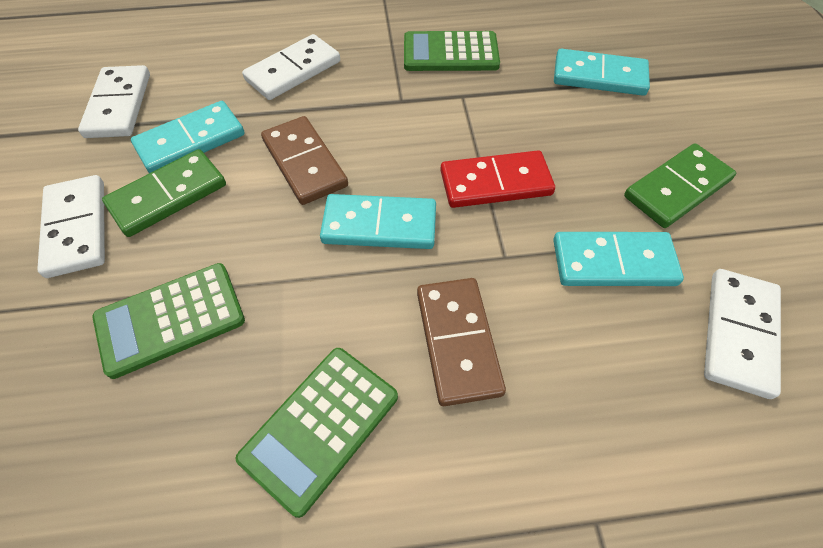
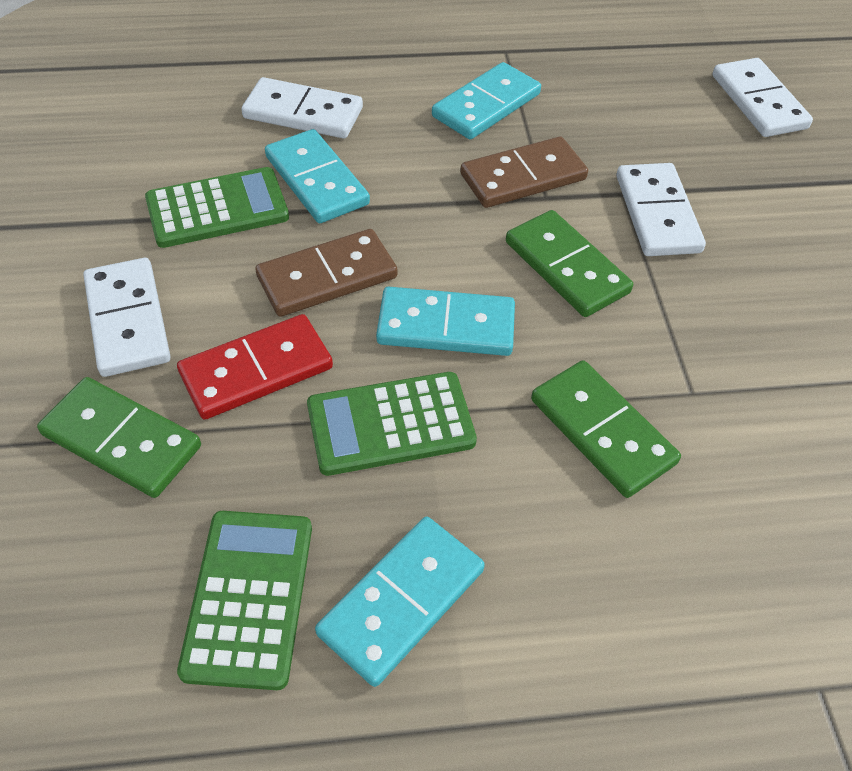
green domino: [102,149,226,237] [624,143,736,228] = 2 -> [37,377,201,498] [506,210,633,317] [531,360,681,498] = 3

